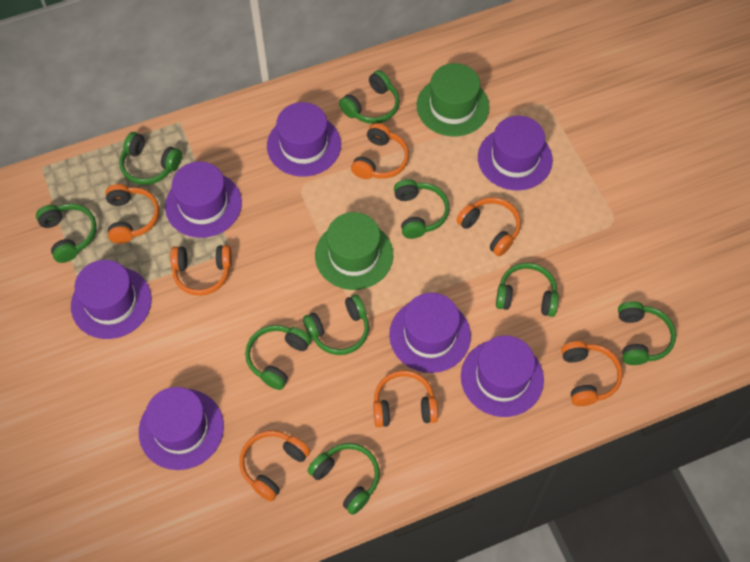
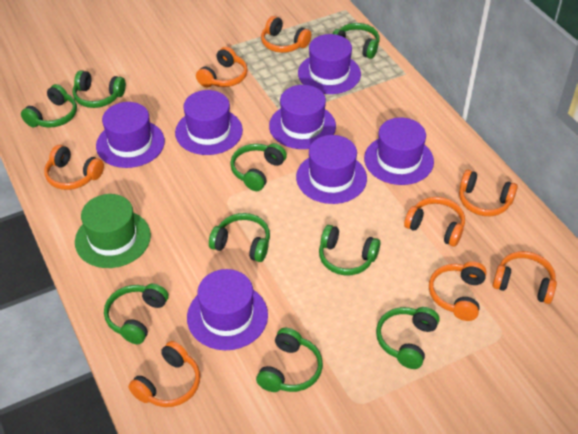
green hat: [315,212,393,290] [417,63,490,136] = 2 -> [75,194,151,268] = 1
orange headphones: [106,184,159,244] [170,245,232,296] [239,430,310,501] [351,123,409,179] [373,370,438,427] [456,197,521,256] [561,341,623,406] = 7 -> [44,145,104,190] [128,341,200,407] [196,47,248,87] [261,16,311,53] [404,197,465,247] [429,261,487,321] [459,170,518,216] [492,251,557,304] = 8

